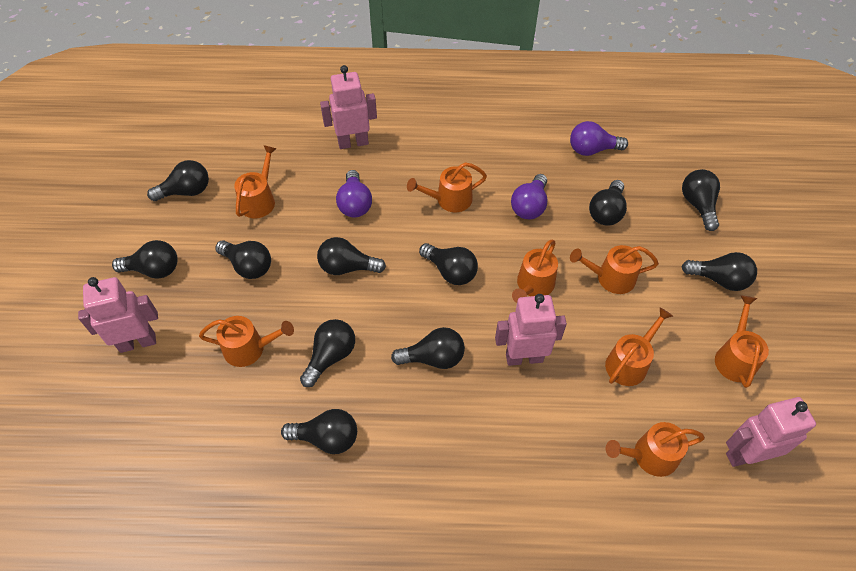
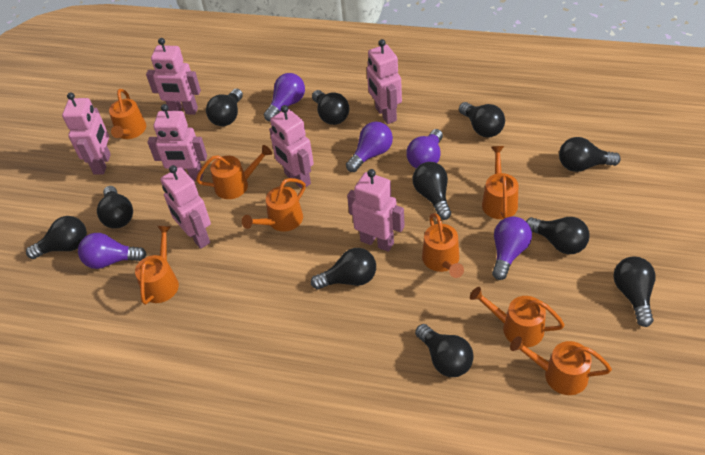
pink robot: [78,277,158,353] [320,65,377,149] [495,294,567,366] [726,397,816,467] = 4 -> [62,92,111,175] [146,38,201,115] [148,104,207,181] [160,165,211,249] [269,105,314,188] [347,169,405,252] [367,39,402,124] = 7
purple light bulb: [336,170,372,217] [511,174,547,219] [570,121,628,156] = 3 -> [78,233,147,269] [264,73,305,121] [346,122,393,172] [406,129,443,168] [492,216,532,280] = 5

